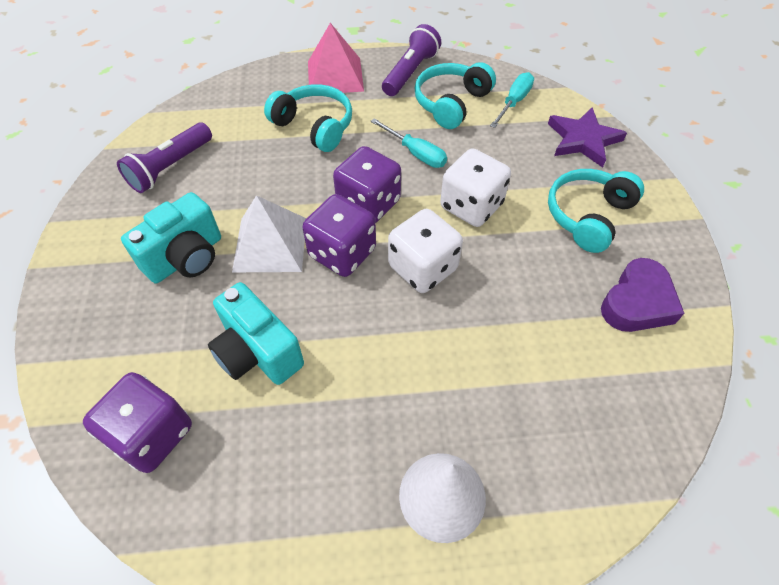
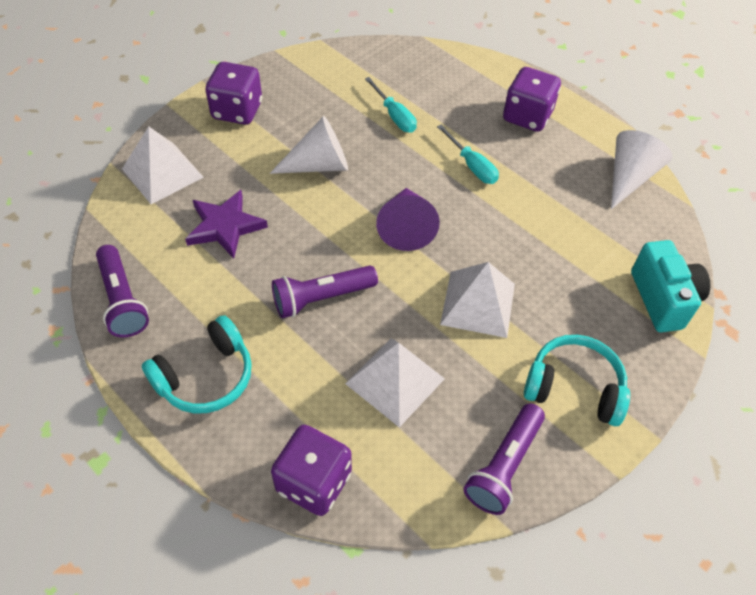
pink pyramid: [308,23,364,93] = 1 -> none = 0
purple cone: none = 0 -> [376,188,440,251] = 1
purple flashlight: [117,123,212,193] [382,24,441,96] = 2 -> [96,245,149,338] [272,265,378,318] [463,403,545,515] = 3
purple heart: [601,258,684,332] = 1 -> none = 0
turquoise camera: [121,192,221,283] [208,282,304,385] = 2 -> [631,240,711,332] = 1
turquoise headphones: [264,84,352,152] [415,62,496,129] [548,169,644,253] = 3 -> [142,315,252,413] [524,335,630,426] = 2
white cone: [399,453,486,543] = 1 -> [270,116,348,174] [611,130,672,209] = 2
white dice: [388,209,463,293] [440,148,511,227] = 2 -> none = 0
white pyramid: [232,195,307,272] = 1 -> [122,126,204,204] [345,338,445,427] [440,262,515,338] = 3

